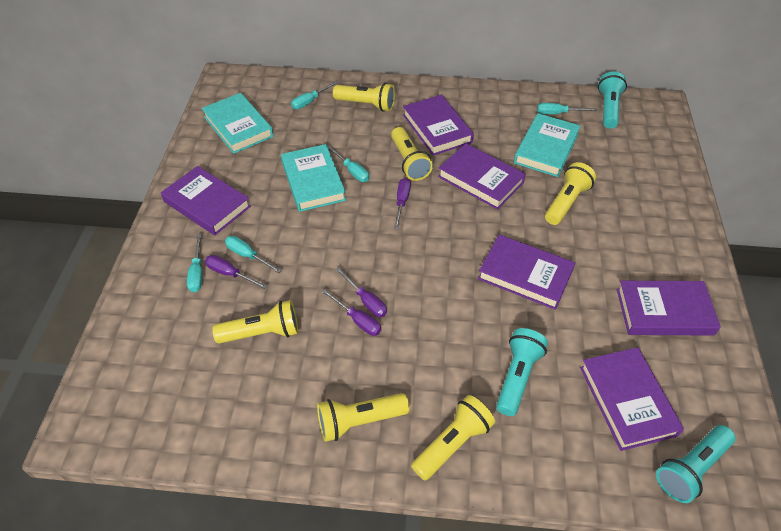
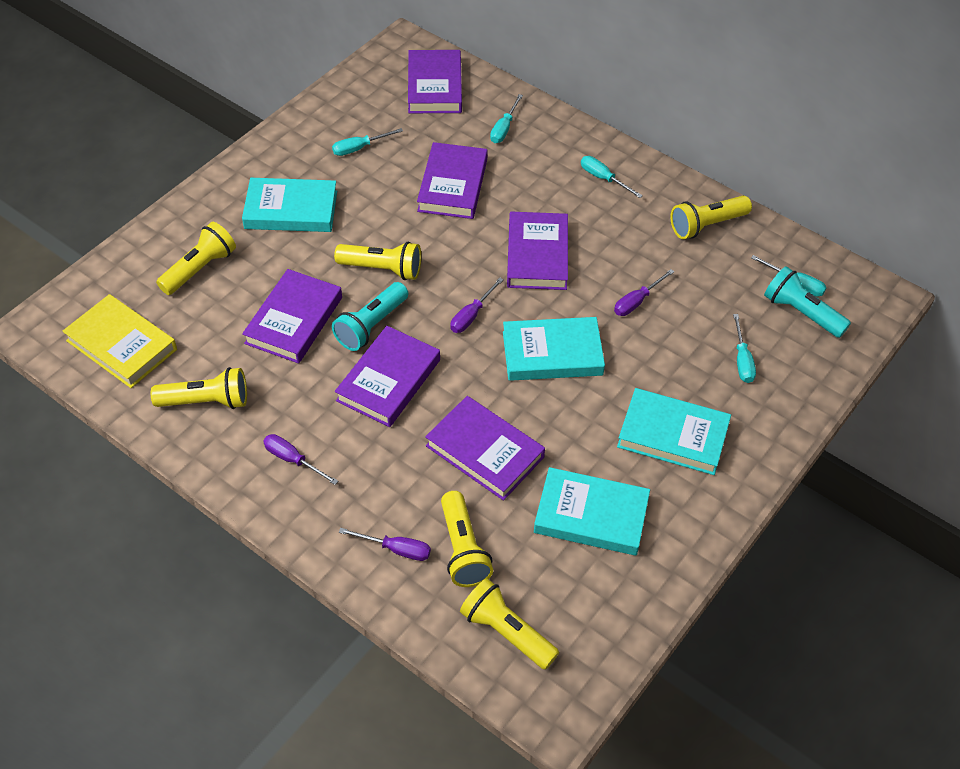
turquoise book: [202,93,274,154] [281,144,346,212] [514,113,581,177] = 3 -> [242,178,337,232] [503,317,605,381] [534,467,650,556] [617,388,731,475] = 4
turquoise flashlight: [496,328,548,416] [598,71,627,129] [656,425,735,503] = 3 -> [332,282,408,351] [764,266,851,338] = 2
yellow book: none = 0 -> [62,294,177,388] = 1

